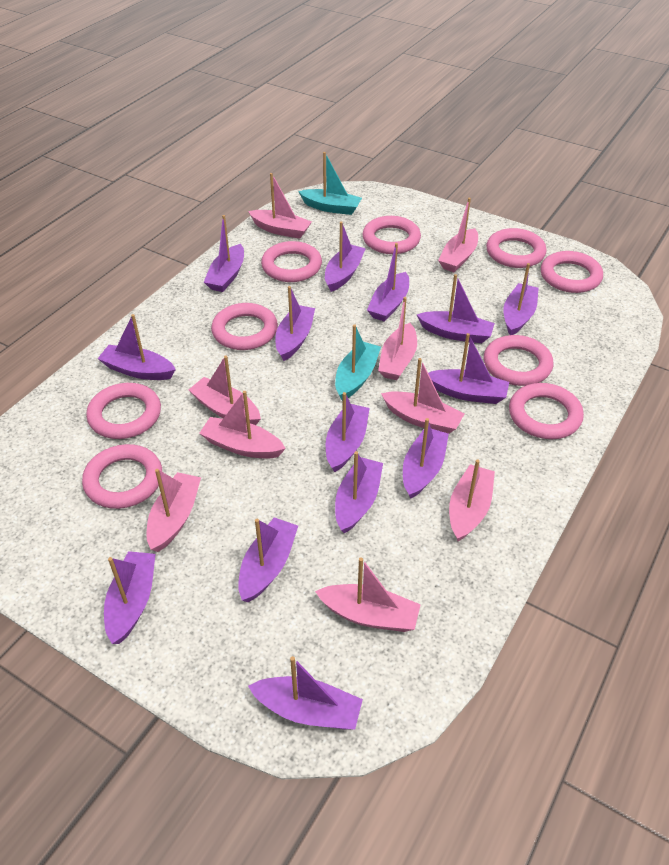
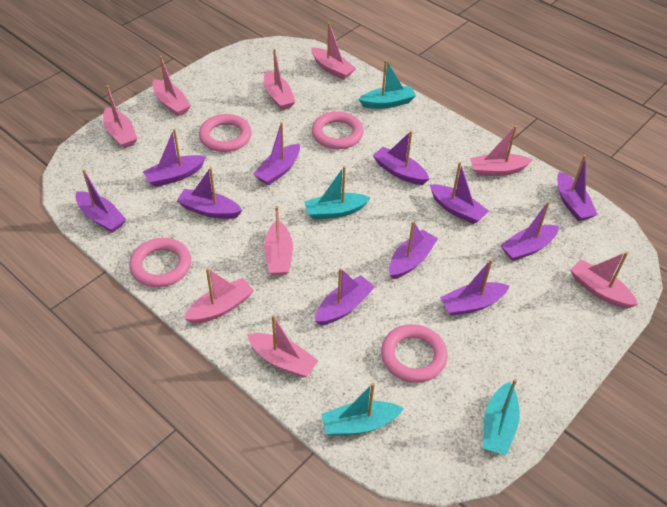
pink ring: [82,444,162,509] [86,383,161,439] [211,303,278,350] [261,241,322,282] [362,216,421,254] [484,335,553,386] [486,228,547,268] [509,383,584,439] [541,251,603,293] = 9 -> [129,238,191,287] [199,114,252,152] [312,111,363,149] [381,324,447,383] = 4
purple boat: [98,314,176,380] [104,551,156,644] [204,215,244,292] [238,517,298,602] [248,656,363,730] [275,286,315,361] [325,221,366,292] [326,392,370,472] [335,451,383,533] [367,243,409,322] [403,418,449,499] [417,274,495,343] [428,333,509,404] [504,263,539,335] = 14 -> [75,169,126,233] [143,129,206,187] [177,167,242,219] [253,122,300,185] [315,268,375,325] [373,131,429,185] [389,221,438,279] [429,162,489,224] [440,259,509,316] [500,201,559,261] [557,155,598,221] = 11
turquoise boat: [298,152,362,215] [335,324,381,401] = 2 -> [304,166,371,219] [321,383,404,436] [359,60,416,109] [483,379,520,455] = 4

